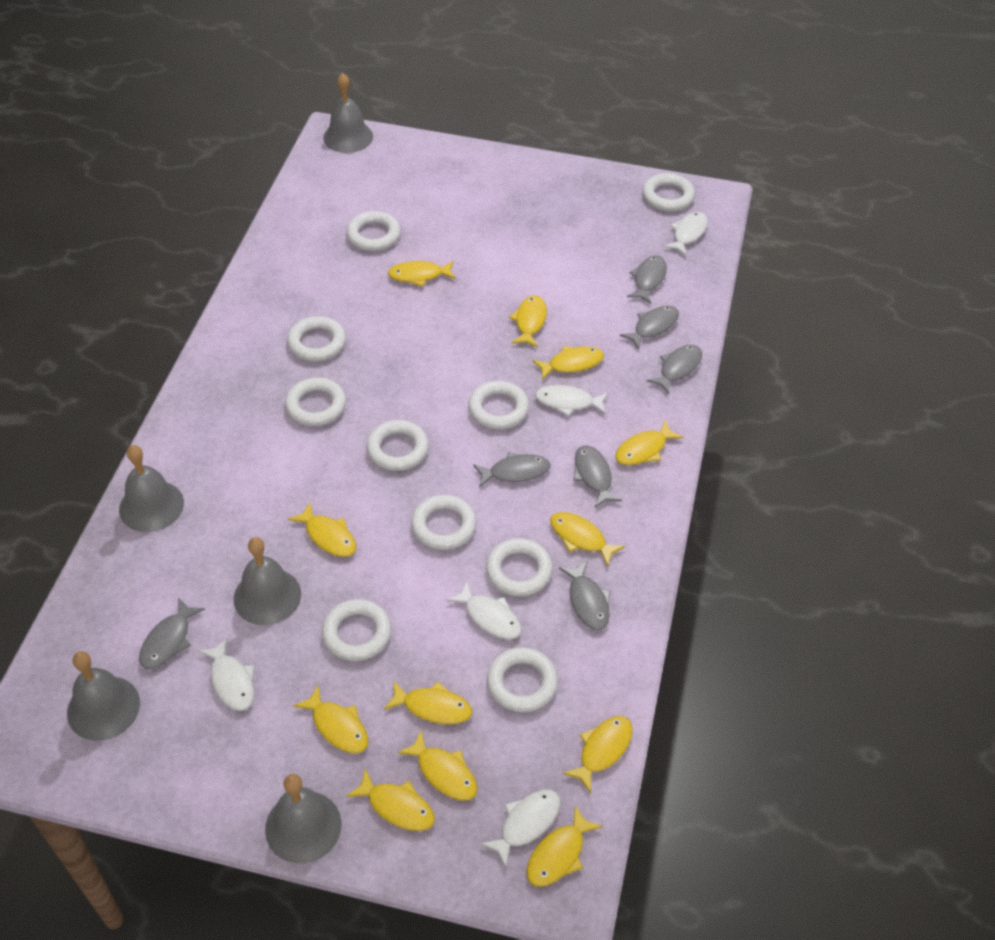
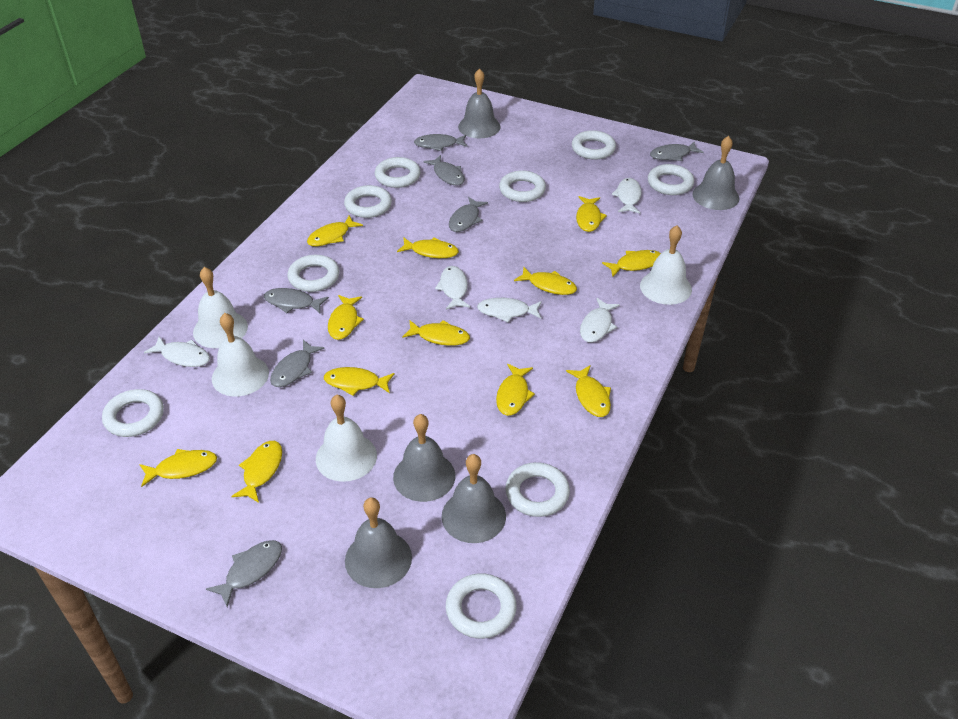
white bell: none = 0 -> [193,267,248,348] [212,313,269,397] [316,395,377,482] [640,225,692,305] = 4
white ring: [285,378,346,426] [287,316,346,362] [322,599,392,661] [346,211,401,251] [366,420,429,471] [411,495,477,550] [468,381,529,430] [486,538,553,597] [487,647,558,712] [642,173,695,211] = 10 -> [102,389,164,437] [287,255,340,292] [344,185,392,218] [375,157,420,188] [446,573,517,639] [499,170,546,202] [505,462,570,517] [572,130,616,160] [648,164,694,195] = 9

